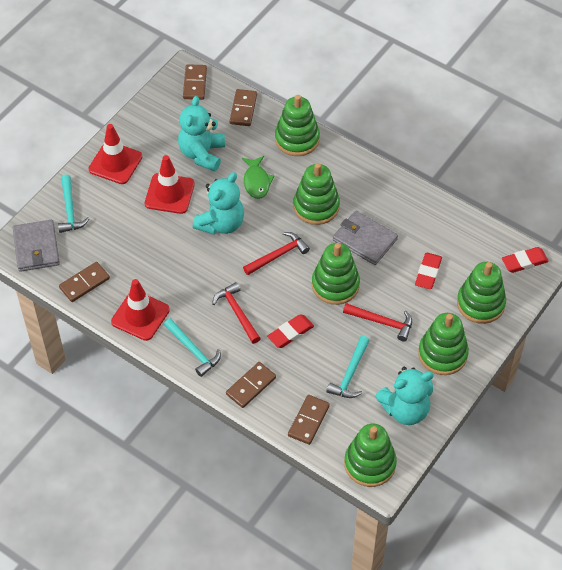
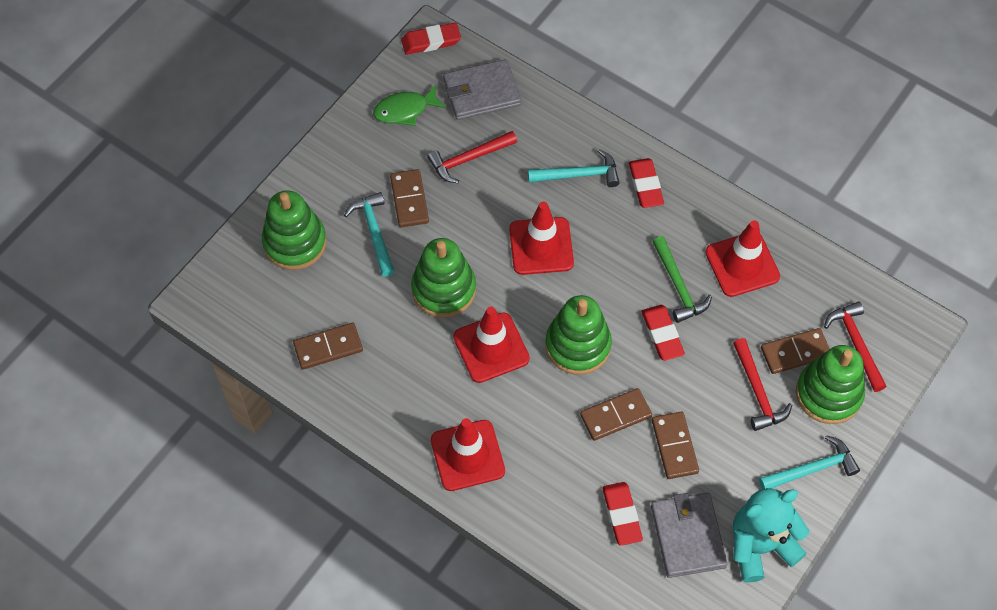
green hammer: none = 0 -> [652,236,712,323] = 1
green stacking toy: [275,95,320,156] [293,163,340,225] [312,243,360,305] [344,424,397,487] [418,313,469,375] [457,262,506,324] = 6 -> [262,190,327,270] [411,238,476,318] [546,295,612,375] [796,345,865,424] = 4
red eraser: [267,314,314,348] [415,253,442,289] [502,247,549,273] = 3 -> [401,23,461,55] [602,482,643,546] [629,158,664,208] [642,305,685,361] = 4
red traffic cone: [89,124,142,184] [111,279,170,341] [145,155,195,214] = 3 -> [431,418,505,491] [453,307,530,383] [509,202,574,275] [705,220,780,297] = 4
turquoise teddy bear: [178,96,225,172] [193,172,244,235] [375,367,434,425] = 3 -> [733,488,809,583] = 1

